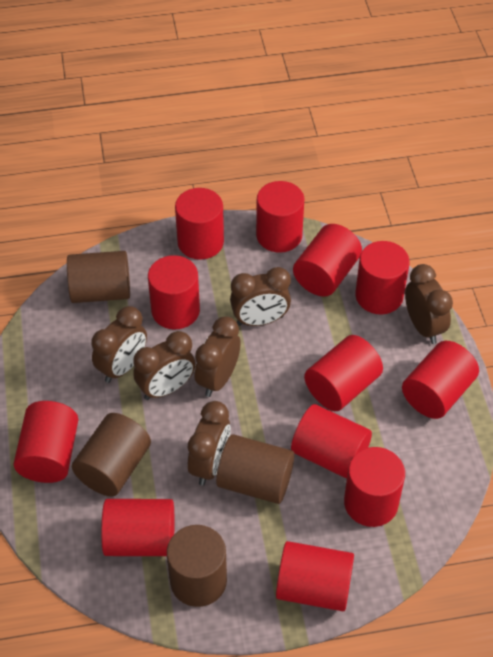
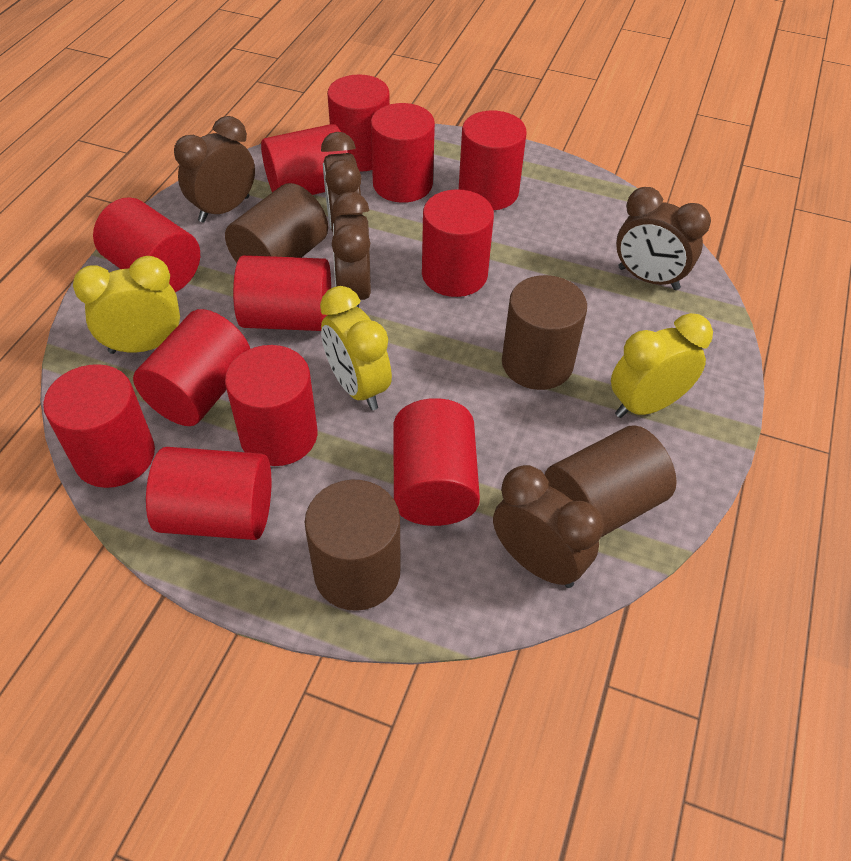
brown clock: [91,306,147,383] [133,331,195,400] [188,401,231,486] [195,316,241,397] [230,267,291,326] [405,264,453,344] = 6 -> [174,116,255,223] [321,132,362,232] [332,192,371,308] [493,465,604,588] [616,187,711,290] = 5
yellow clock: none = 0 -> [73,256,180,354] [320,286,392,410] [611,313,713,418] = 3

